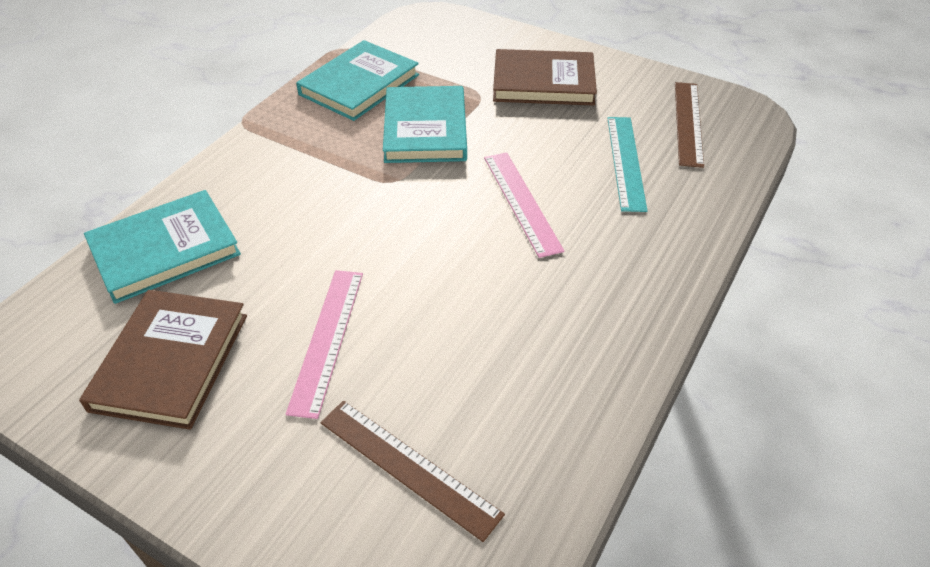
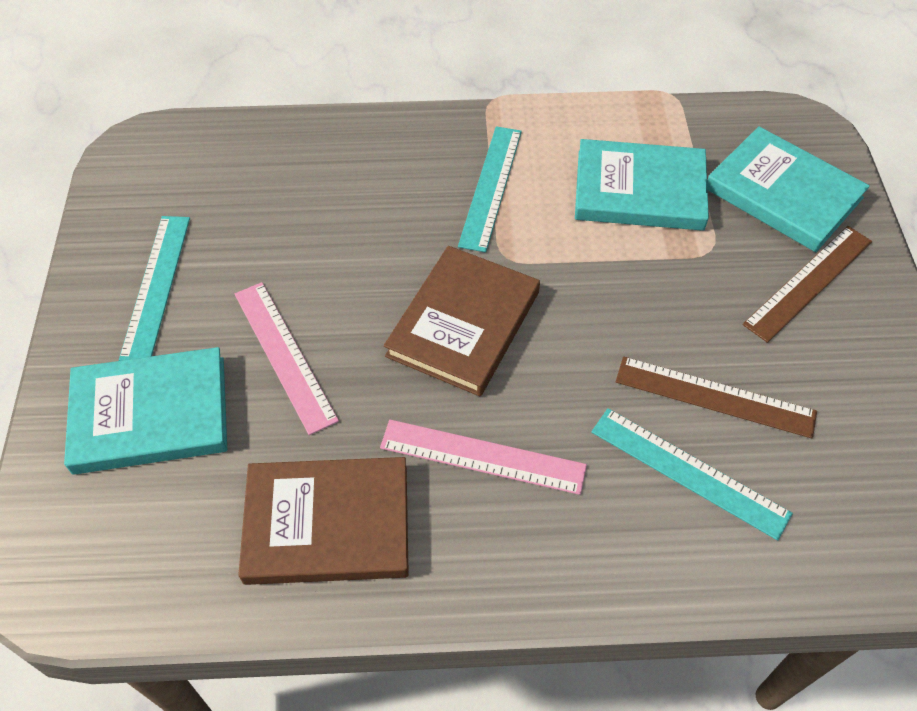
turquoise ruler: [607,117,647,212] = 1 -> [119,216,190,361] [458,126,522,253] [591,408,793,541] = 3

